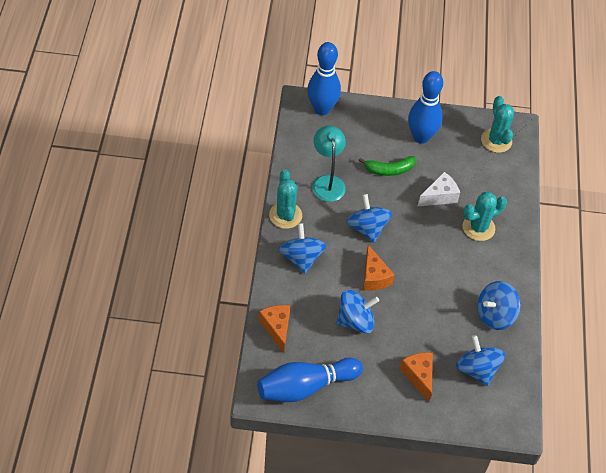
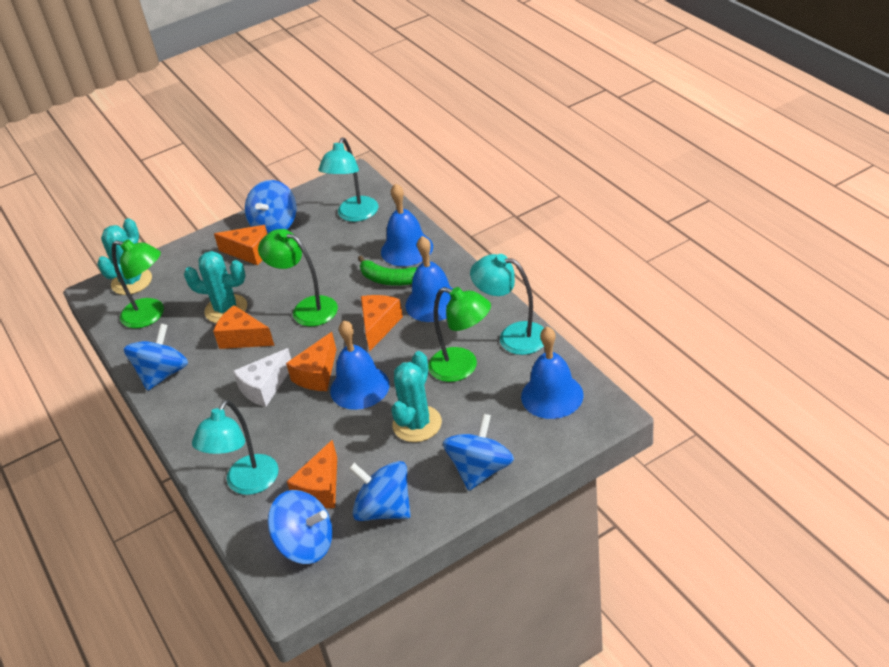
blue bell: none = 0 -> [330,320,390,410] [381,183,433,266] [405,236,453,322] [521,326,584,419] = 4
blue bowling pin: [257,358,363,402] [307,42,341,115] [408,71,443,144] = 3 -> none = 0
green lamp: none = 0 -> [111,239,164,328] [258,229,338,326] [428,287,491,382] = 3
orange cheese: [259,305,290,353] [363,245,395,291] [400,352,433,402] = 3 -> [213,305,275,349] [214,225,267,265] [286,332,336,391] [287,440,337,508] [361,295,403,352] = 5
turquoise lamp: [312,126,346,202] = 1 -> [192,400,279,495] [318,137,378,222] [470,254,544,355] = 3

